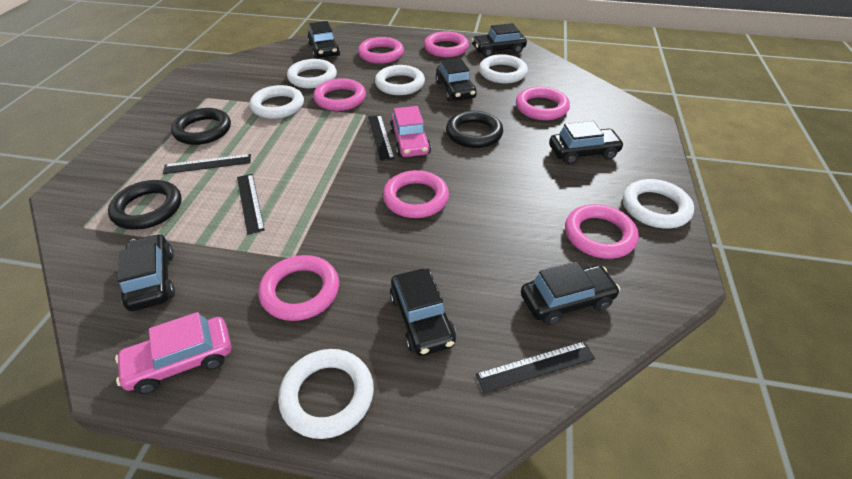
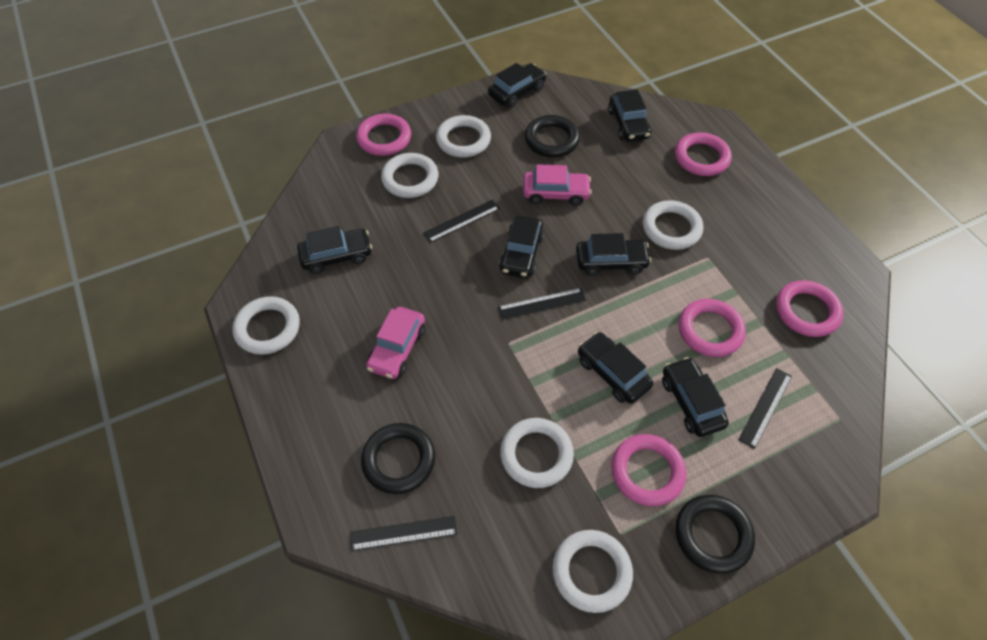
pink ring: [258,255,339,321] [313,78,366,111] [358,37,404,64] [383,170,449,218] [424,31,469,57] [516,87,570,120] [565,204,639,259] = 7 -> [356,114,411,156] [611,434,686,506] [675,132,732,176] [679,299,746,357] [776,280,844,337] = 5

